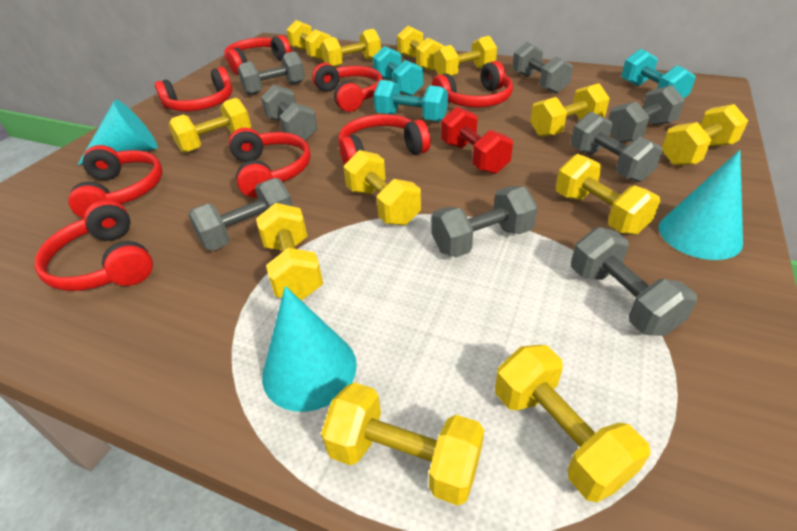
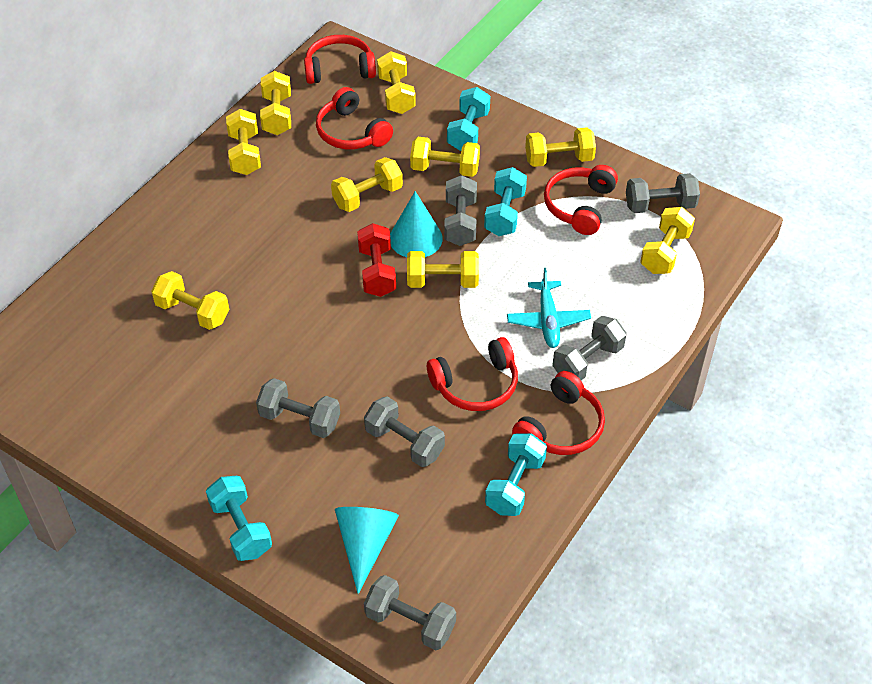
grey dumbbell: [188,178,293,251] [238,51,305,95] [261,85,318,141] [431,186,538,257] [512,42,573,94] [571,112,663,182] [571,227,697,336] [608,85,685,143] = 8 -> [256,378,340,438] [364,396,445,467] [364,575,456,650] [444,175,477,246] [552,316,627,380] [626,173,700,213] = 6
red headphones: [35,200,153,291] [68,145,163,218] [155,67,232,111] [224,35,291,75] [229,128,311,198] [312,63,383,112] [338,114,431,165] [432,61,513,107] = 8 -> [304,35,376,84] [316,87,393,149] [427,337,518,411] [512,371,605,455] [544,165,618,235] = 5
turquoise cone: [78,100,158,165] [262,286,357,412] [659,150,743,260] = 3 -> [335,507,399,594] [390,191,443,257] = 2
turquoise dumbbell: [373,46,424,96] [373,80,448,122] [621,49,696,98] = 3 -> [206,476,272,561] [447,87,490,151] [484,167,527,236] [485,433,547,516] = 4
turquoise plane: none = 0 -> [507,268,591,348] = 1
yellow dumbbell: [168,98,251,153] [256,203,323,300] [287,20,331,61] [321,29,381,68] [321,382,484,506] [343,150,421,226] [397,26,444,71] [434,36,497,76] [495,345,651,502] [530,83,610,137] [556,154,660,235] [662,104,748,166] = 12 -> [151,271,229,330] [226,109,261,175] [260,71,291,135] [331,157,403,212] [377,51,416,114] [407,251,479,288] [410,137,480,177] [525,127,596,167] [640,207,695,274] = 9

